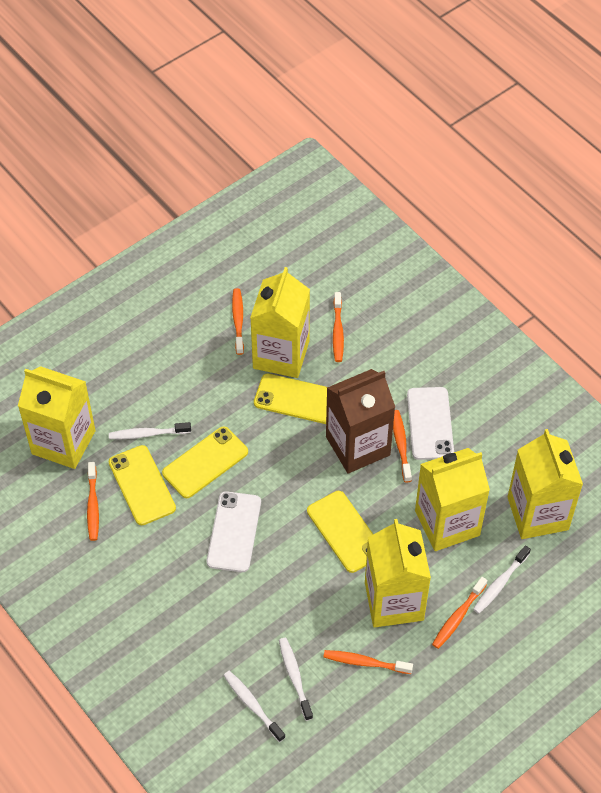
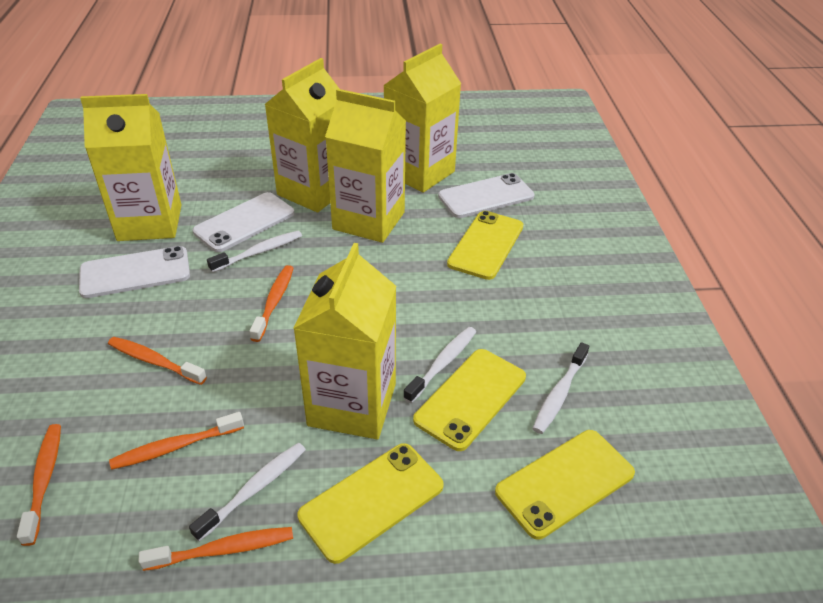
brown carton: [326,369,395,474] = 1 -> none = 0
orange toothbrush: [87,462,99,541] [232,288,244,355] [323,650,413,674] [333,292,344,362] [393,410,412,483] [432,577,488,649] = 6 -> [17,424,61,546] [108,337,207,385] [109,412,244,470] [139,527,293,571] [249,265,294,342] = 5
white phone: [207,491,261,572] [407,387,454,460] = 2 -> [79,246,190,298] [193,192,295,252] [438,173,535,218] = 3

